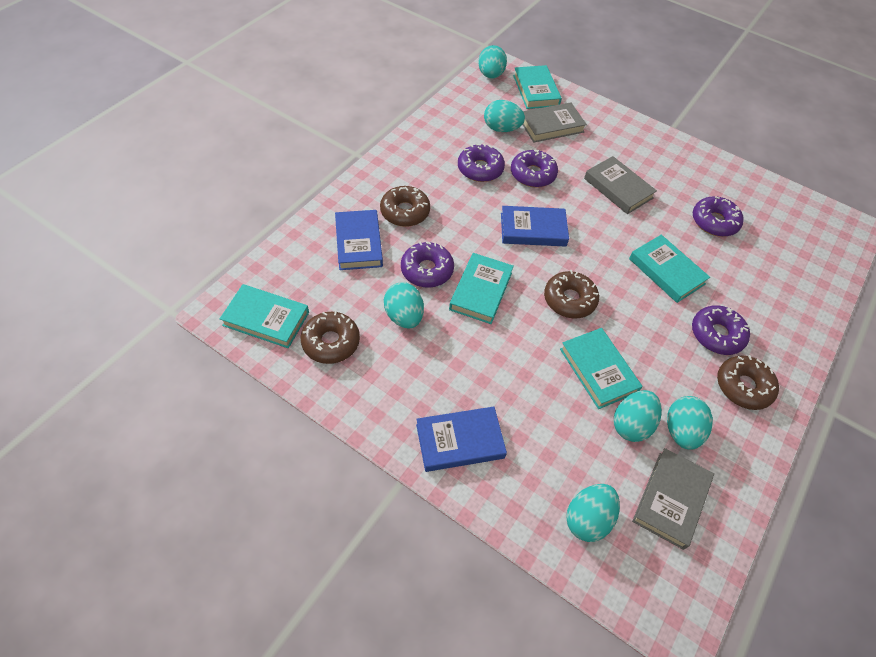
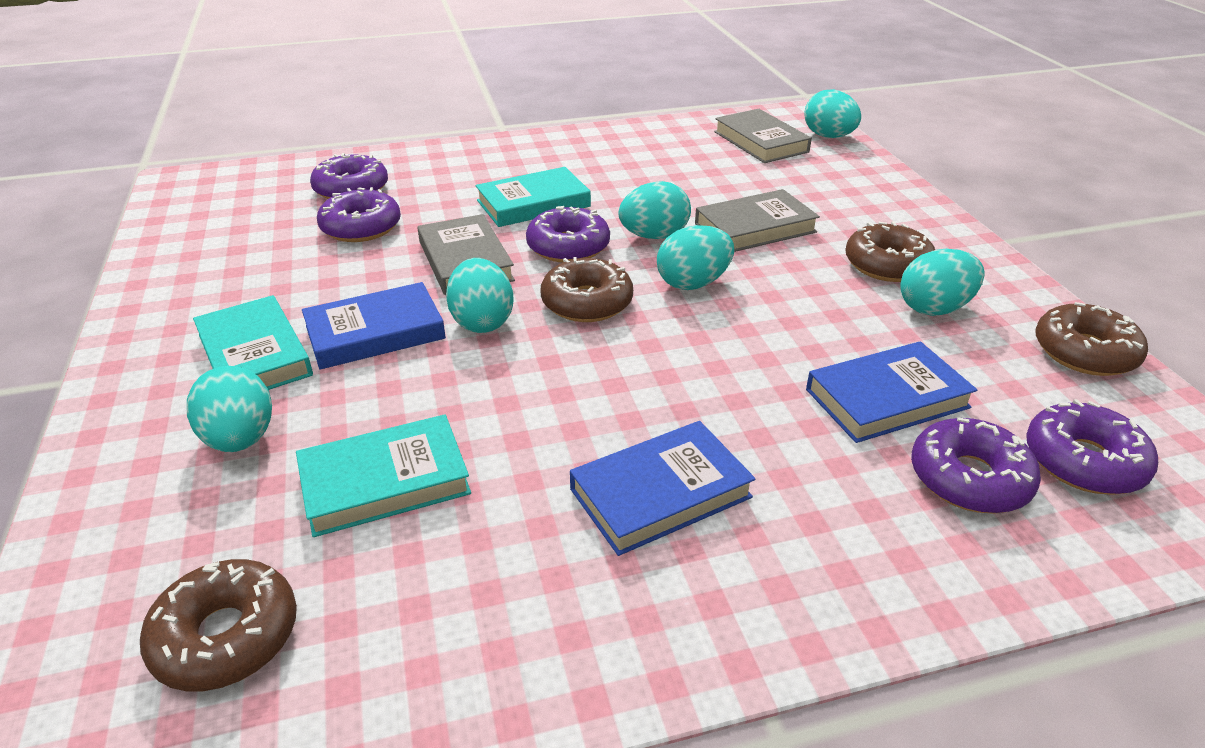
turquoise book: [220,284,309,348] [449,253,514,324] [513,65,562,109] [560,328,643,409] [629,235,710,303] = 5 -> [193,295,313,390] [296,414,471,537] [475,167,591,227] = 3

